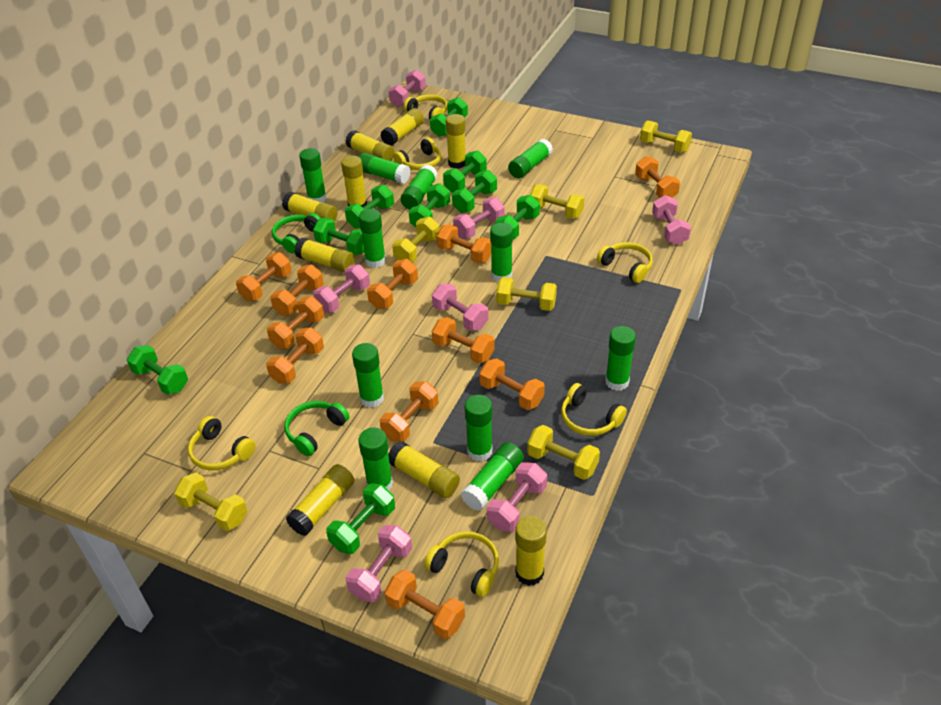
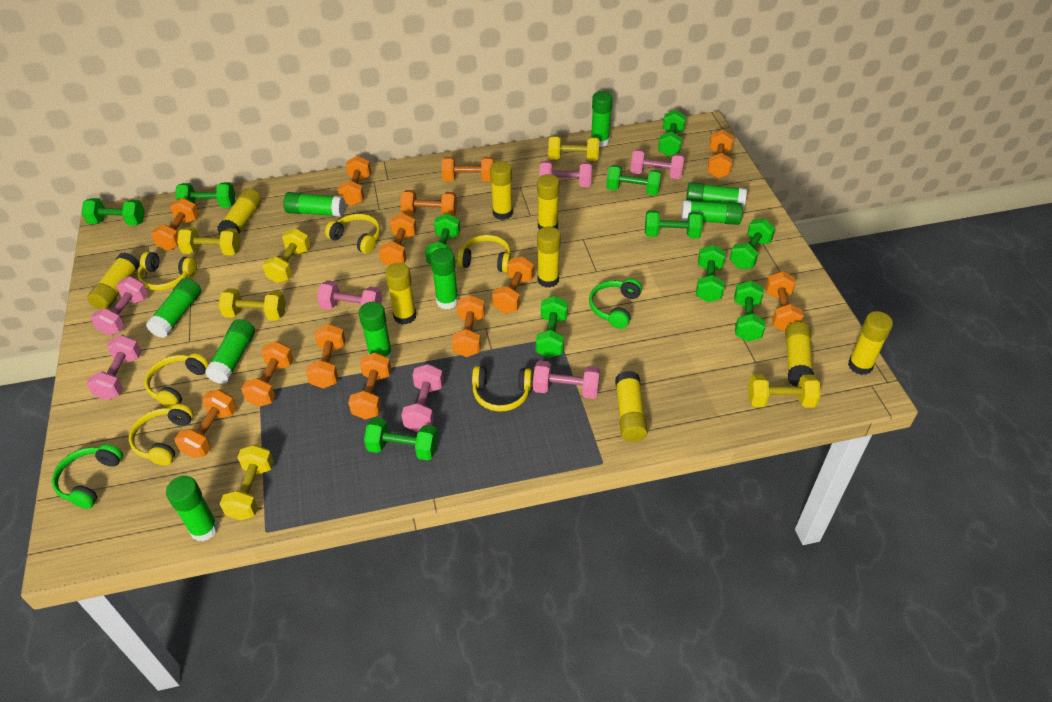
green dumbbell: [127,345,188,395] [313,218,364,255] [326,483,395,554] [345,185,394,228] [409,183,450,227] [430,97,468,137] [443,150,487,193] [452,170,497,213] [495,195,540,239] = 9 -> [81,198,145,226] [175,182,235,208] [364,418,438,460] [425,213,460,264] [536,296,568,358] [606,165,661,195] [645,210,703,239] [658,110,686,157] [696,245,725,302] [730,219,775,269] [734,281,765,342] = 11
green glue stick: [299,148,327,202] [352,343,384,408] [358,428,393,491] [359,153,411,184] [359,209,386,268] [401,164,438,209] [461,442,524,511] [465,395,492,461] [490,222,513,282] [508,139,553,178] [605,326,636,391] = 11 -> [146,278,201,338] [166,476,218,541] [205,319,255,384] [283,192,345,217] [359,302,393,360] [430,248,458,310] [591,91,613,147] [681,200,743,225] [686,182,747,209] = 9
orange dumbbell: [236,252,292,301] [266,327,324,384] [267,296,324,349] [270,264,324,316] [367,259,418,309] [380,382,438,442] [384,569,465,640] [432,317,495,364] [436,224,491,264] [479,358,545,410] [635,156,680,198] = 11 -> [151,198,199,251] [175,389,237,458] [241,341,293,407] [306,324,346,389] [338,156,371,206] [348,352,391,420] [379,213,417,266] [400,190,457,216] [441,157,494,182] [452,295,485,357] [492,256,534,313] [707,130,734,178] [766,271,804,331] = 13

